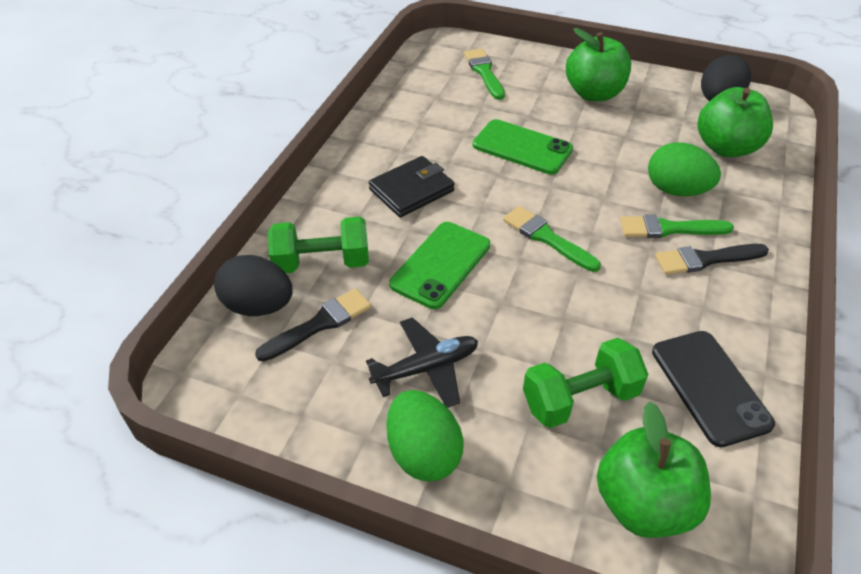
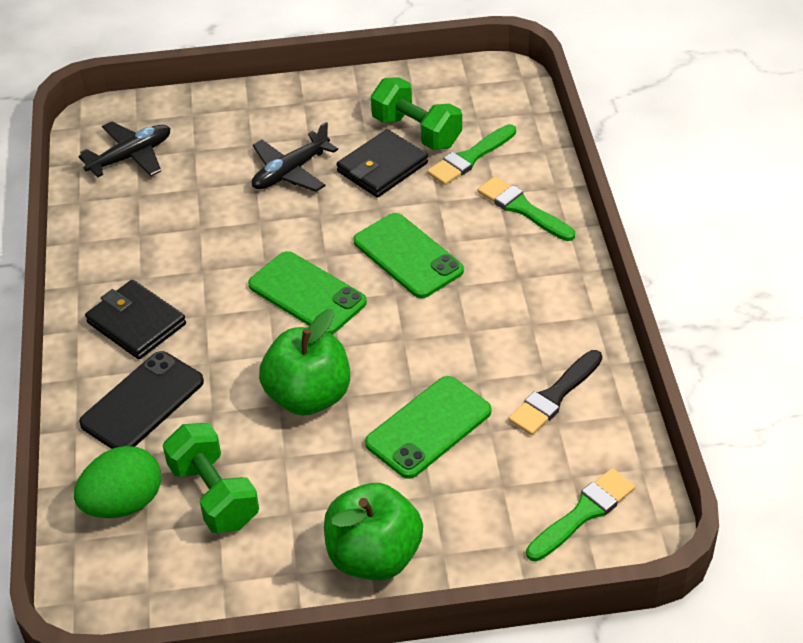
black brush: [255,288,371,362] [655,244,769,275] = 2 -> [508,350,602,435] = 1
black egg: [214,255,293,316] [701,55,751,101] = 2 -> none = 0
black plane: [366,317,478,408] = 1 -> [78,122,171,177] [252,122,338,192] = 2
black wallet: [369,156,455,217] = 1 -> [85,280,186,359] [337,129,428,198] = 2
green apple: [566,28,631,101] [597,402,711,538] [697,87,773,157] = 3 -> [259,309,350,415] [324,483,423,580] = 2
green egg: [387,390,464,482] [648,142,721,196] = 2 -> [74,446,161,518] = 1
green phone: [389,222,490,309] [473,119,573,174] = 2 -> [248,251,367,334] [353,213,464,298] [365,376,492,479] = 3

